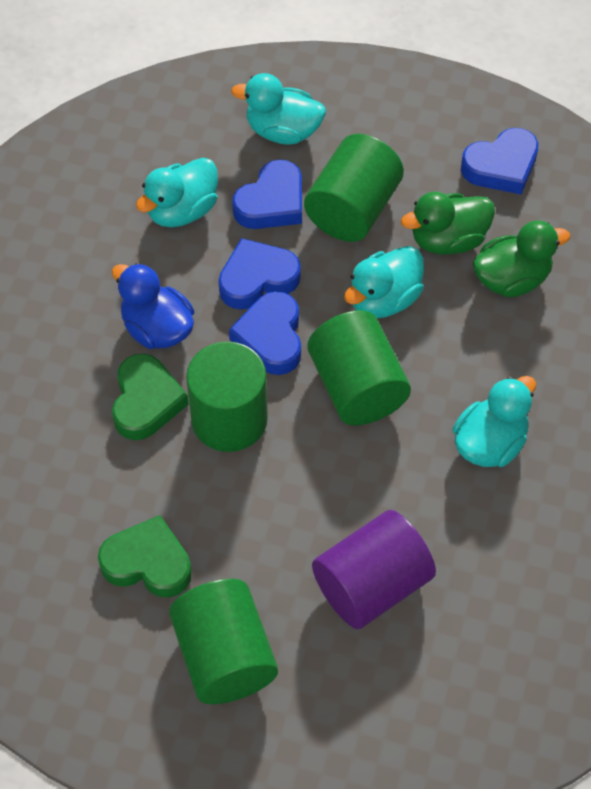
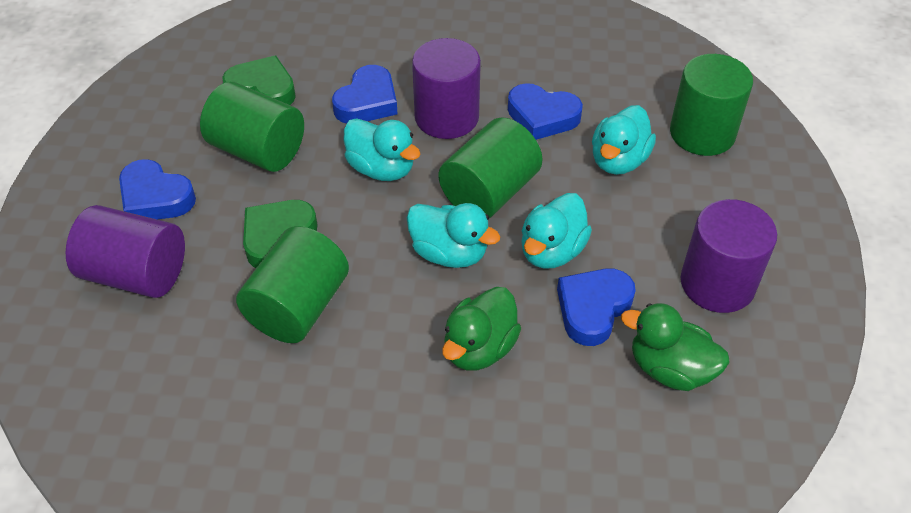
blue duck: [112,263,194,349] = 1 -> none = 0
purple cylinder: [312,510,436,629] = 1 -> [65,205,185,298] [412,38,481,139] [681,199,777,313] = 3

